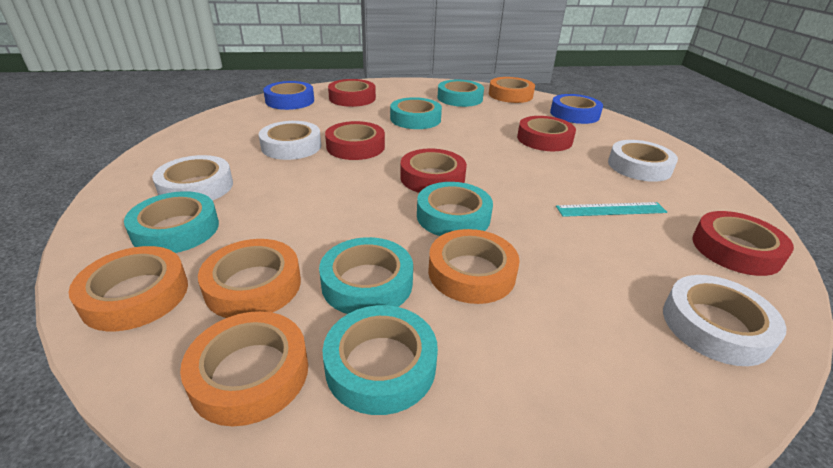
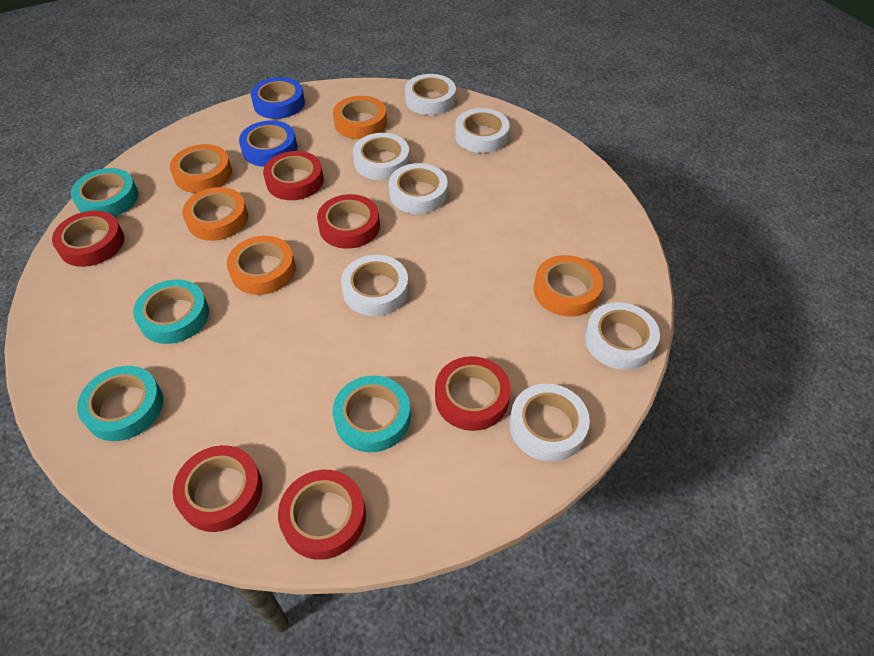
red tape: [325,121,385,160] [328,79,376,107] [400,148,467,193] [517,116,576,151] [692,211,794,276] = 5 -> [52,210,124,267] [173,445,262,532] [263,151,324,200] [278,470,366,560] [317,194,380,249] [435,356,511,431] = 6
turquoise ruler: [556,202,667,217] = 1 -> none = 0
turquoise tape: [124,191,219,253] [319,237,413,314] [323,305,438,415] [390,97,442,129] [417,182,493,236] [437,80,484,107] = 6 -> [71,168,138,217] [77,366,163,441] [133,279,209,344] [332,376,411,452] = 4
white tape: [152,155,233,201] [259,121,321,160] [608,140,678,182] [663,275,786,366] = 4 -> [341,255,409,316] [353,133,410,180] [389,163,448,214] [405,74,456,115] [455,108,510,153] [510,384,590,462] [585,302,660,370] = 7

